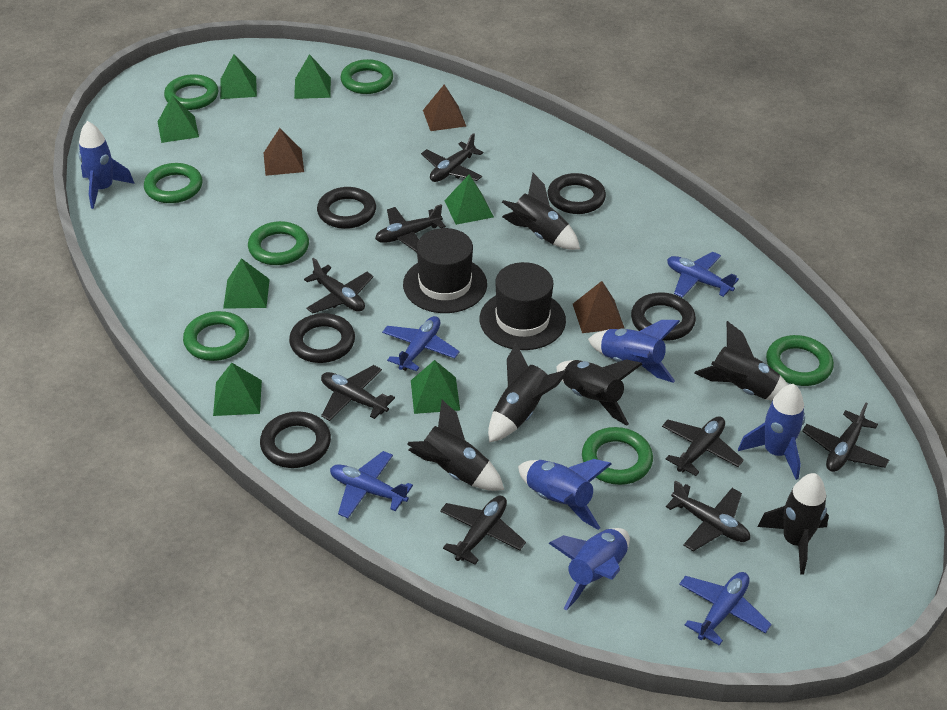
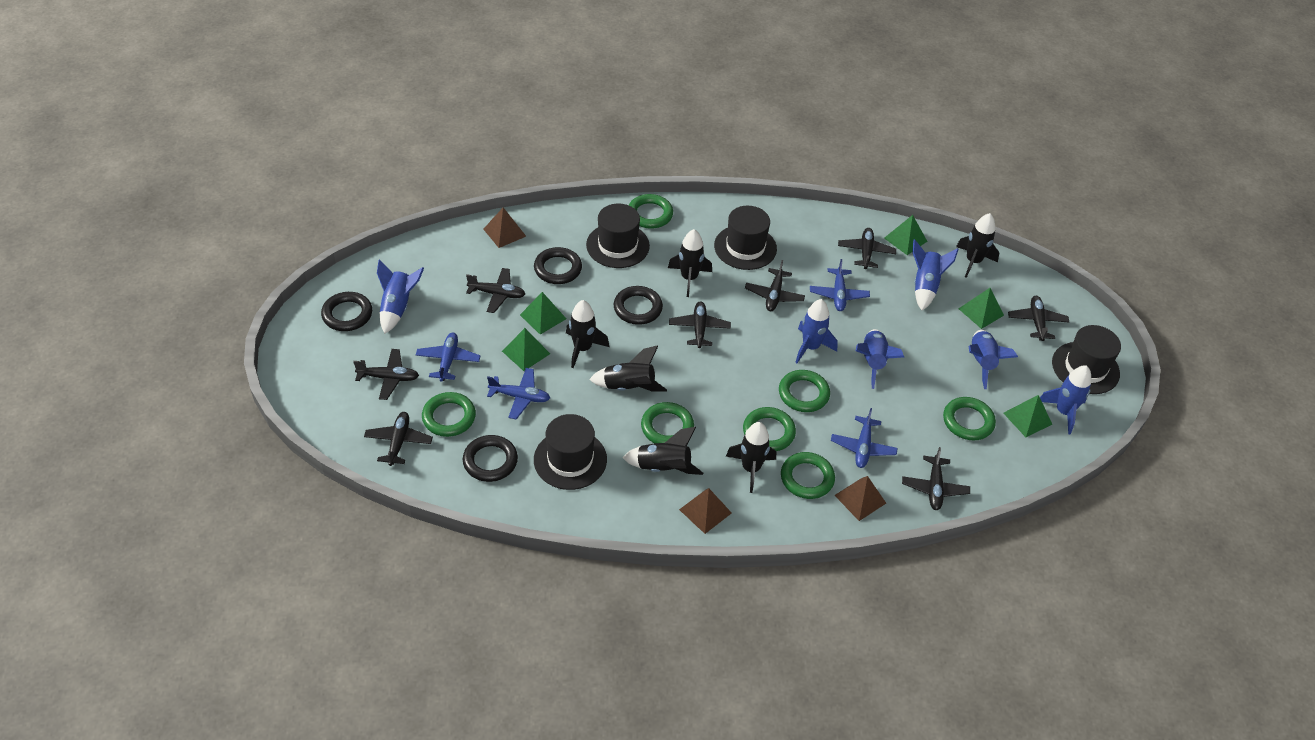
black hat: [403,228,487,313] [480,262,566,350] = 2 -> [534,414,607,490] [586,204,650,268] [714,206,777,270] [1052,325,1121,394] = 4
black ring: [260,411,331,468] [289,313,355,363] [317,187,376,229] [547,173,606,214] [631,292,696,341] = 5 -> [321,292,372,331] [463,435,518,482] [534,247,582,284] [614,286,663,325] = 4
blue rocket: [78,121,135,209] [518,459,612,530] [549,528,630,610] [588,320,680,383] [738,384,805,480] = 5 -> [377,259,424,334] [795,299,838,363] [856,329,904,389] [912,239,959,310] [969,330,1018,389] [1040,365,1092,434] = 6
green pyramid: [158,95,199,143] [213,363,262,416] [220,54,257,99] [223,258,270,309] [294,54,331,99] [411,360,460,414] [444,174,494,225] = 7 -> [502,328,550,371] [520,292,566,335] [884,215,927,255] [958,288,1004,329] [1003,395,1052,437] = 5

